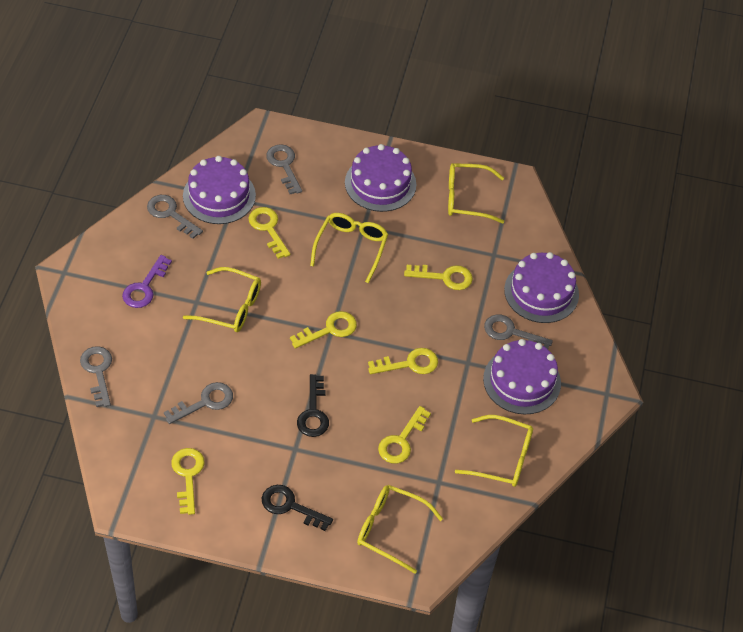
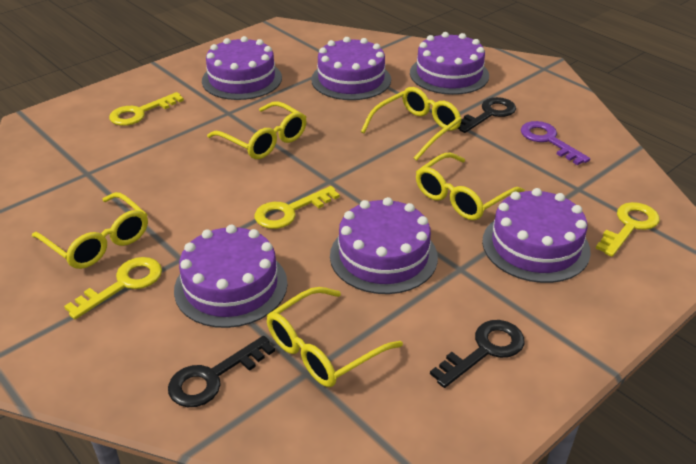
black key: [262,485,333,531] [297,374,329,437] = 2 -> [168,336,275,407] [430,320,524,388] [458,97,516,133] = 3
grey key: [80,346,112,407] [147,195,203,239] [164,382,233,424] [266,144,302,194] [484,314,553,349] = 5 -> none = 0
purple cake: [183,156,256,224] [345,144,416,212] [483,339,561,414] [504,252,579,323] = 4 -> [174,225,288,328] [202,36,282,100] [311,37,391,100] [330,197,438,294] [410,32,489,95] [482,188,591,283] = 6
yellow key: [171,448,205,515] [248,207,290,259] [290,311,357,349] [368,348,438,374] [378,406,431,464] [404,265,473,290] = 6 -> [64,257,162,319] [109,92,184,126] [254,186,340,229] [596,202,660,257] = 4

